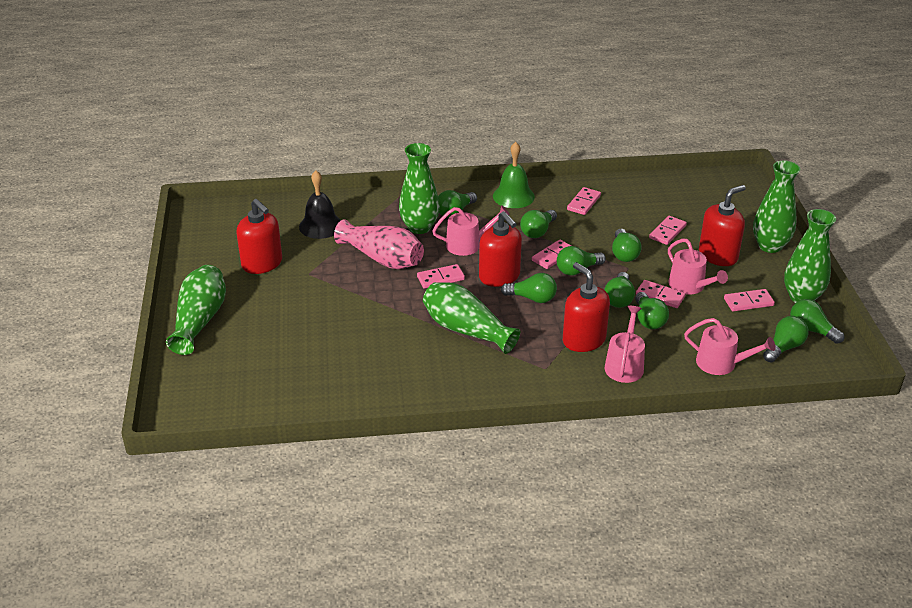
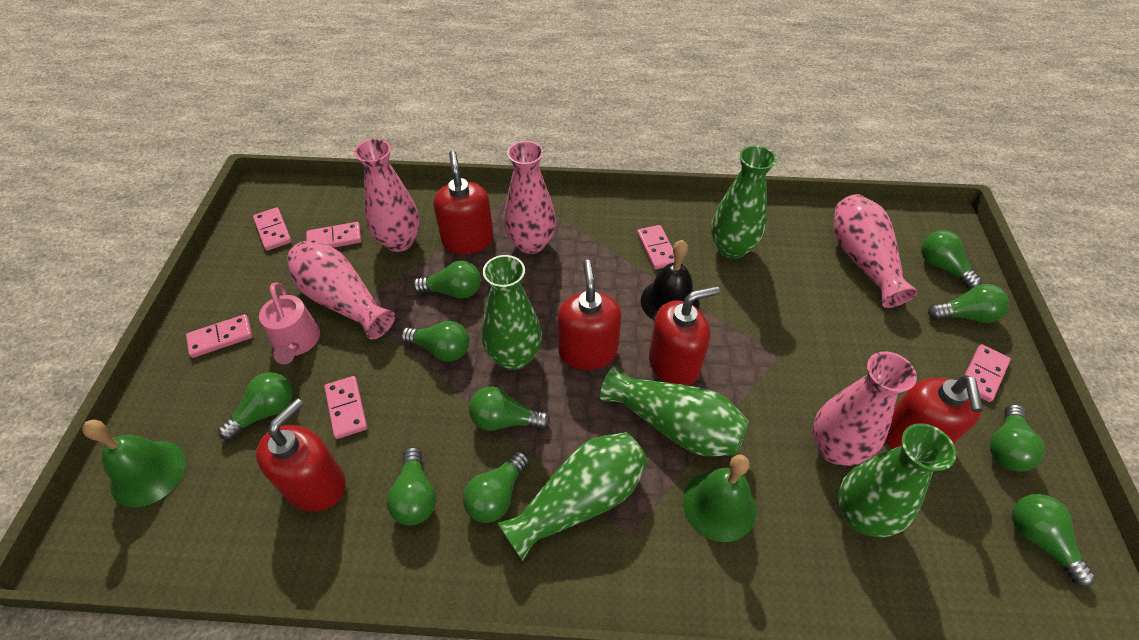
green bell: [493,142,535,208] = 1 -> [82,420,186,507] [683,455,757,542] = 2
green light bulb: [438,190,477,218] [501,273,557,303] [520,210,557,238] [557,246,606,275] [604,272,635,308] [612,229,642,262] [635,292,669,329] [763,316,809,362] [790,299,844,344] = 9 -> [218,372,293,440] [387,447,436,526] [401,321,470,362] [413,261,481,299] [463,450,529,523] [469,386,550,431] [921,230,982,289] [928,284,1009,323] [990,404,1045,471] [1012,494,1096,587] = 10
pink vase: [334,219,424,269] = 1 -> [287,241,395,339] [354,139,420,252] [504,141,556,254] [813,351,917,466] [833,194,918,308] = 5
pink watering can: [432,205,510,256] [605,306,645,383] [668,239,728,295] [684,318,776,375] = 4 -> [259,282,320,364] = 1
red soap dispenser: [236,199,282,274] [479,211,522,287] [563,262,610,352] [699,185,746,266] = 4 -> [256,398,346,511] [434,151,493,254] [558,260,621,370] [649,286,720,386] [886,375,983,449] = 5

